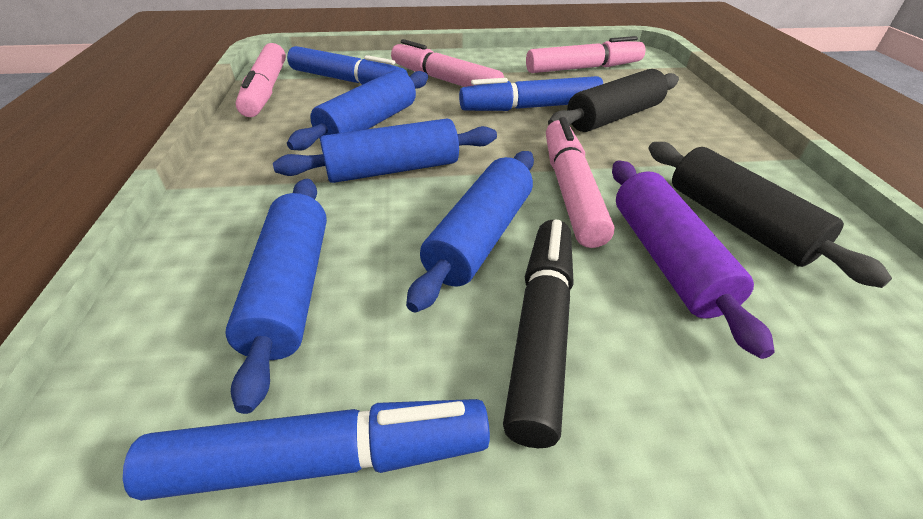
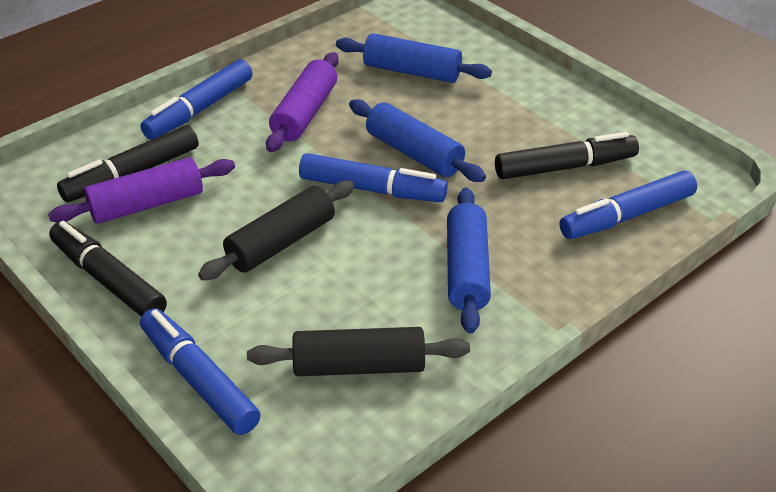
black marker: [503,220,574,448] = 1 -> [49,221,167,317] [57,125,198,202] [495,132,639,179] = 3
blue marker: [123,399,490,501] [287,46,408,85] [459,76,603,111] = 3 -> [140,59,252,140] [140,308,260,435] [299,153,448,202] [560,171,697,239] = 4
blue rolling pin: [225,179,327,414] [273,118,497,183] [287,70,428,150] [406,151,534,312] = 4 -> [336,33,492,83] [349,99,486,182] [447,187,491,334] = 3
pink marker: [235,43,286,117] [391,39,504,87] [526,36,646,73] [546,117,614,248] = 4 -> none = 0
purple rolling pin: [612,160,774,359] = 1 -> [48,157,235,224] [266,52,339,152] = 2

